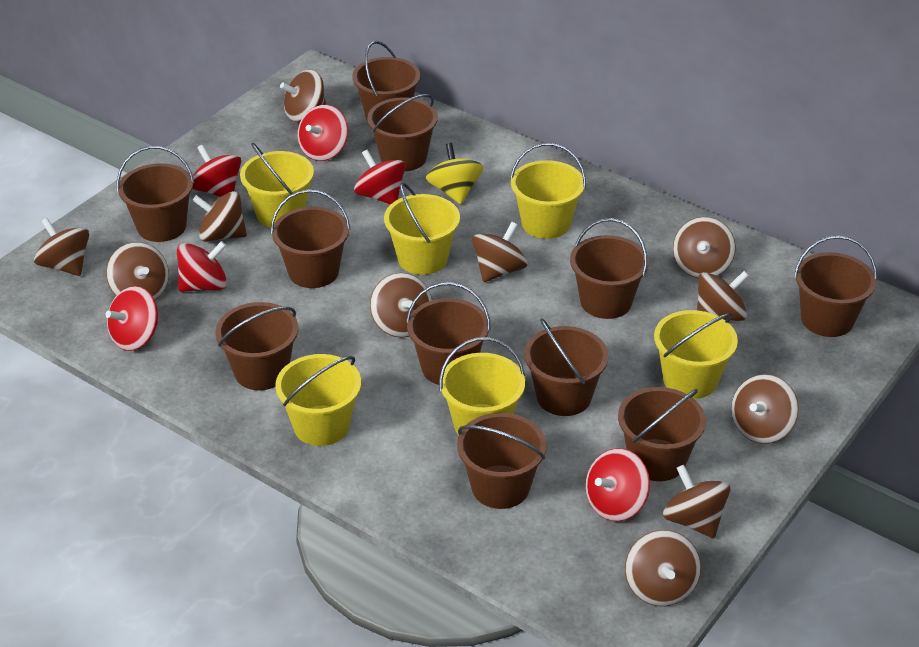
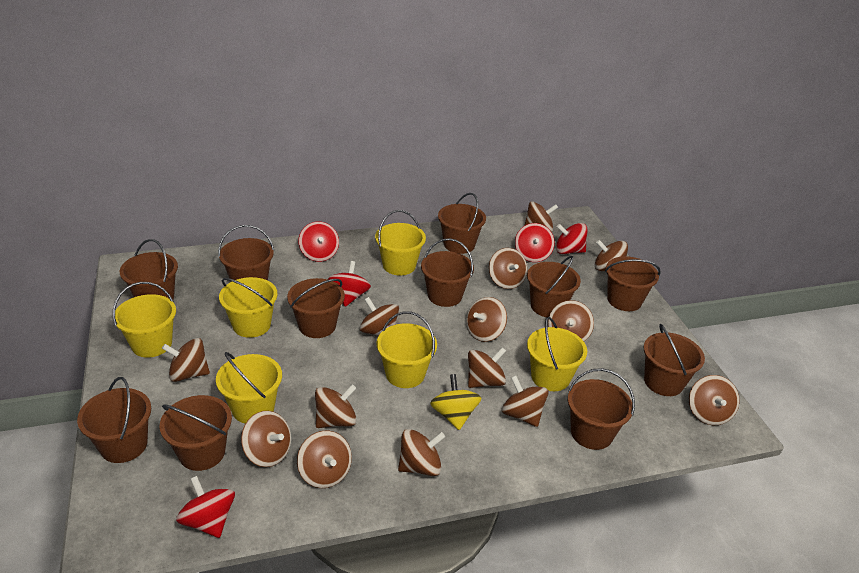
brown spinning top: [34,218,89,276] [106,242,169,300] [192,191,247,242] [280,70,326,121] [370,273,432,338] [472,222,527,282] [625,530,701,606] [663,465,730,538] [673,217,736,278] [697,271,749,321] [731,374,799,444] = 11 -> [162,338,210,382] [241,411,291,467] [297,431,352,488] [315,384,357,428] [360,297,399,336] [398,429,445,476] [466,297,507,342] [468,347,506,388] [489,248,527,289] [502,376,549,427] [524,201,558,232] [548,300,594,341] [595,240,628,271] [689,375,739,425] = 14
red spinning top: [105,286,158,351] [177,241,227,292] [192,145,241,197] [298,105,348,161] [354,149,406,205] [586,448,650,521] = 6 -> [176,476,235,538] [298,221,339,262] [328,261,371,307] [515,223,554,262] [556,223,588,254] = 5

